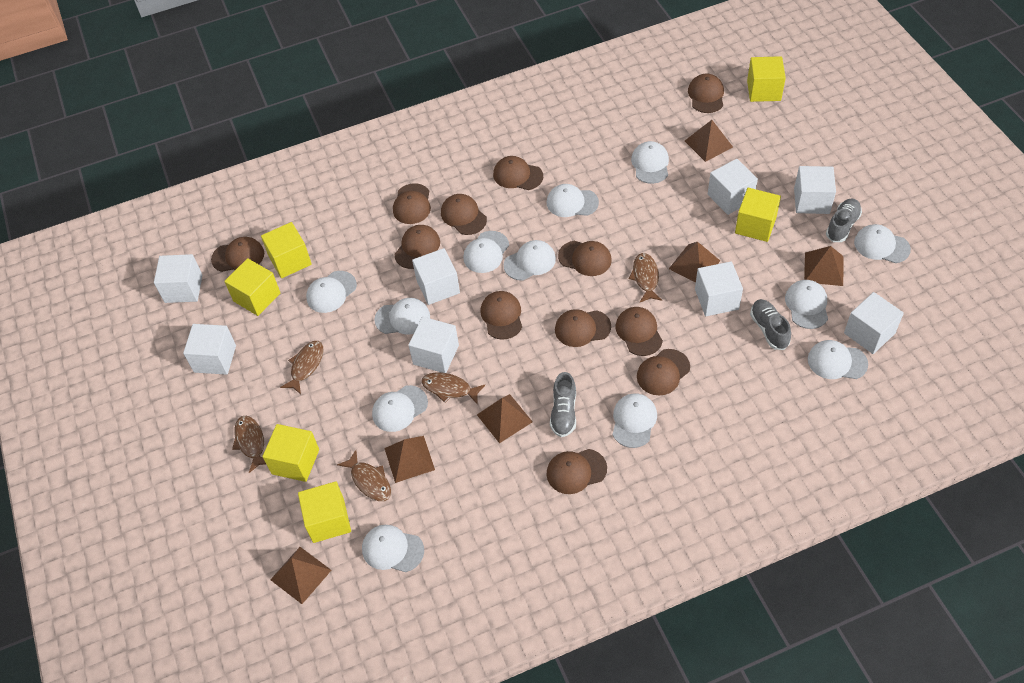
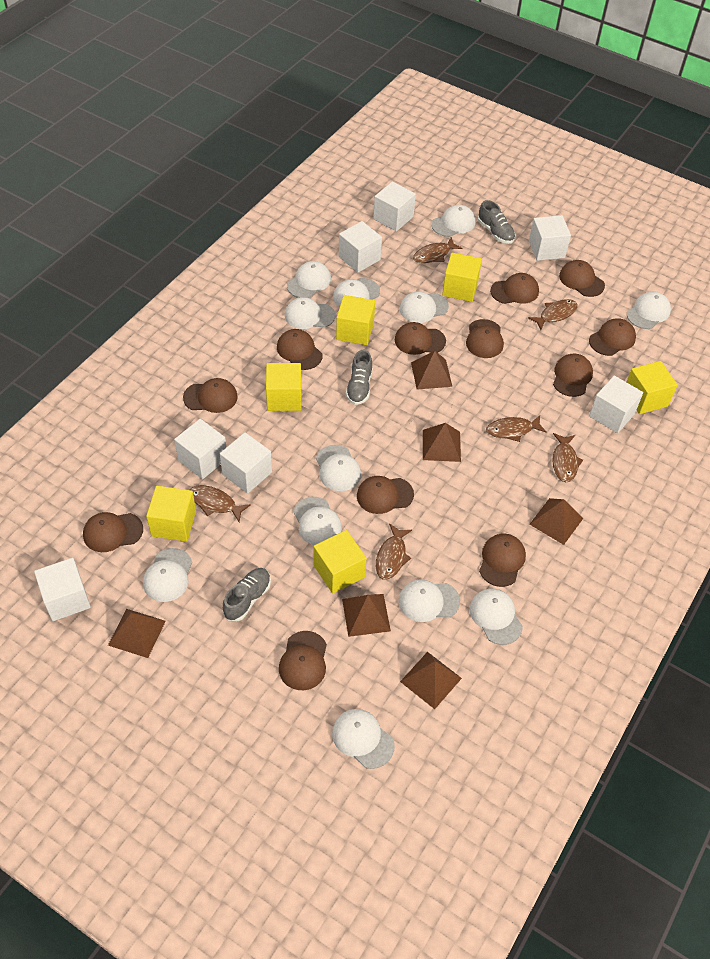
brown fish: [232,416,266,473] [280,341,323,394] [337,450,391,501] [421,372,485,405] [628,253,662,302] = 5 -> [189,485,251,522] [376,524,412,580] [413,237,462,263] [486,415,547,442] [528,299,578,330] [552,433,583,482] = 6
white cube: [154,254,202,303] [183,324,236,375] [408,317,459,373] [412,248,460,305] [695,261,743,316] [708,159,758,215] [794,166,836,214] [844,292,904,354] = 8 -> [34,558,91,621] [174,419,226,479] [220,432,272,493] [339,221,382,273] [373,182,416,231] [529,215,571,261] [589,375,643,433] = 7

